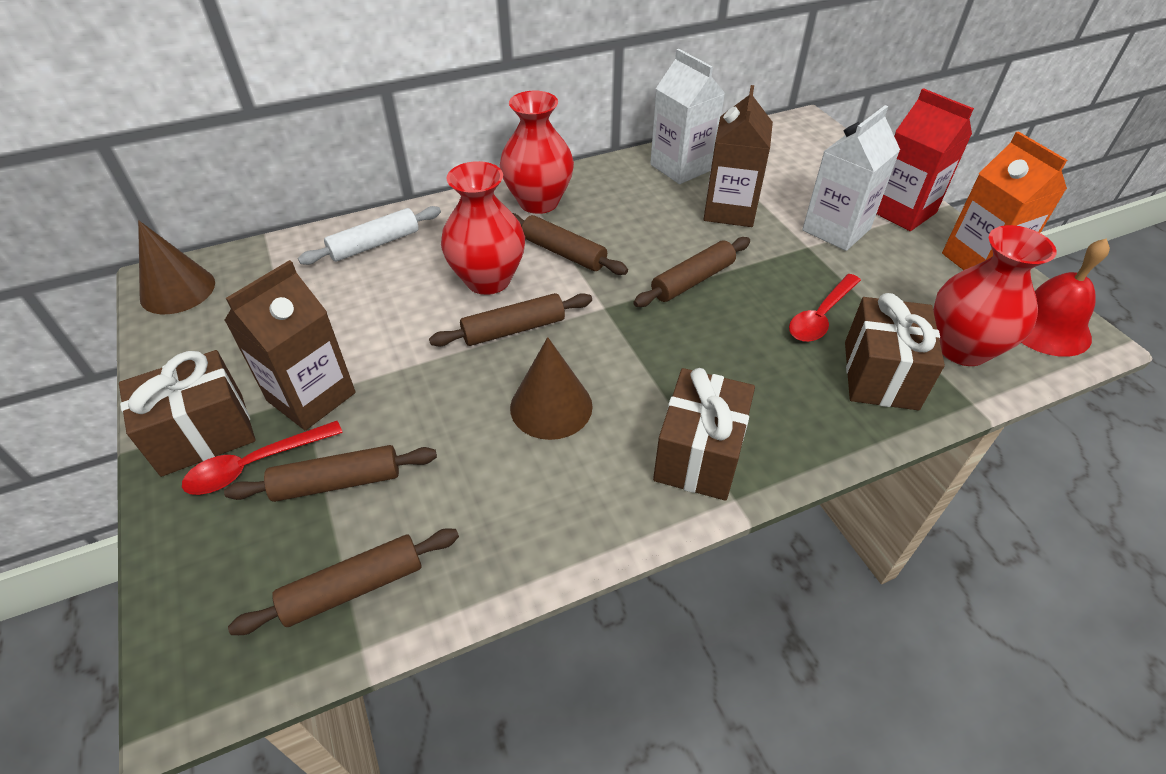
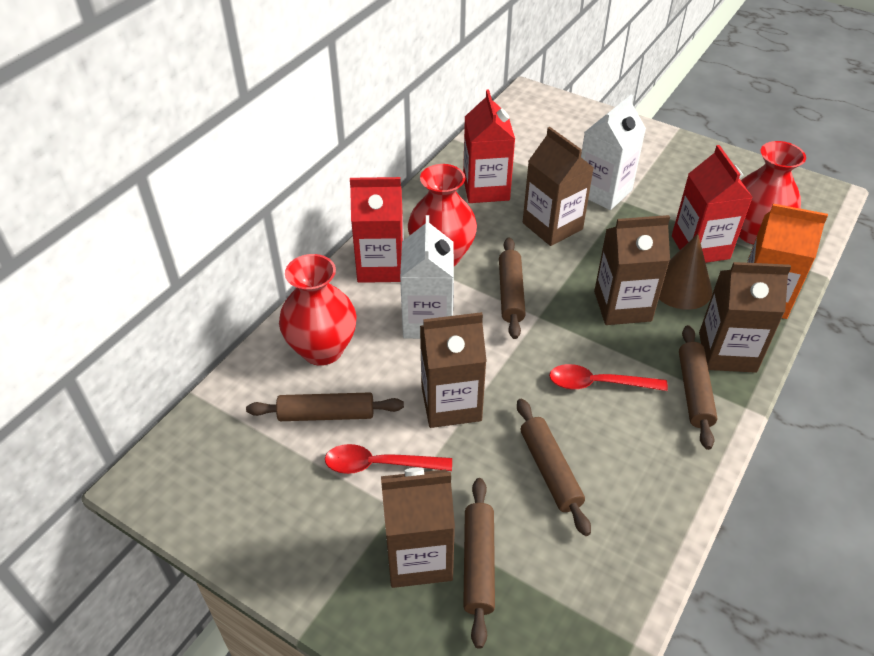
brown carton: [224,260,356,430] [704,85,773,227] = 2 -> [381,467,455,588] [420,312,487,428] [523,127,594,246] [594,215,670,325] [699,262,791,373] = 5
brown cone: [138,220,215,314] [510,337,593,440] = 2 -> [659,234,712,310] = 1
brown gift: [119,350,256,477] [653,368,755,501] [845,293,945,410] = 3 -> none = 0
red bell: [1021,238,1110,357] = 1 -> none = 0
red carton: [877,88,974,231] = 1 -> [350,177,404,283] [463,89,515,203] [672,145,753,263] = 3
white rolling pin: [298,206,441,265] = 1 -> none = 0

